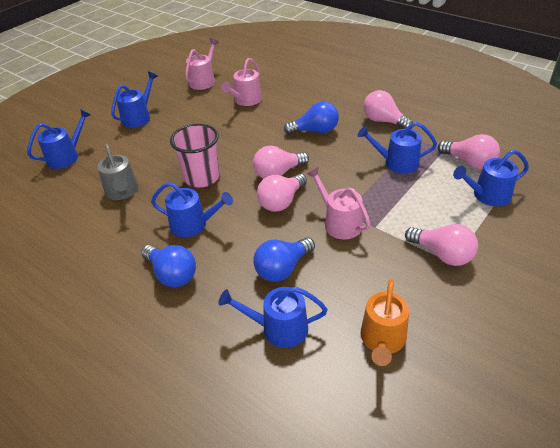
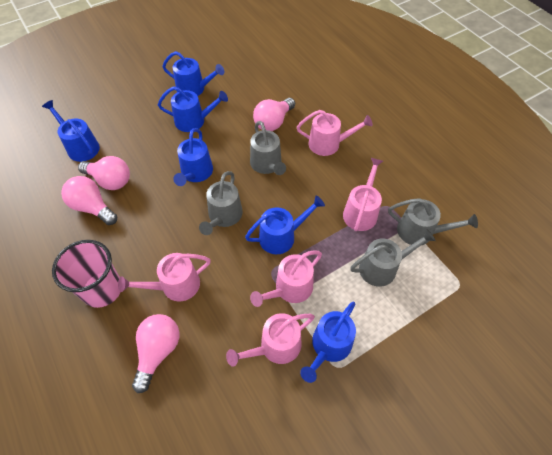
blue light bulb: [141,245,196,287] [253,237,315,282] [284,101,339,134] = 3 -> none = 0
grey watering can: [97,144,139,200] = 1 -> [199,171,243,235] [250,121,286,175] [350,229,436,287] [388,198,478,245] = 4
orange watering can: [361,279,409,366] = 1 -> none = 0
pink light bulb: [253,145,309,179] [257,174,307,212] [363,90,413,129] [405,224,478,266] [438,134,500,169] = 5 -> [61,176,117,225] [78,156,130,190] [132,314,179,393] [253,98,295,131] = 4
pink watering can: [185,38,219,90] [221,58,262,106] [307,167,371,239] = 3 -> [118,253,211,302] [226,313,315,367] [250,250,322,307] [297,110,373,156] [343,158,383,231] = 5

